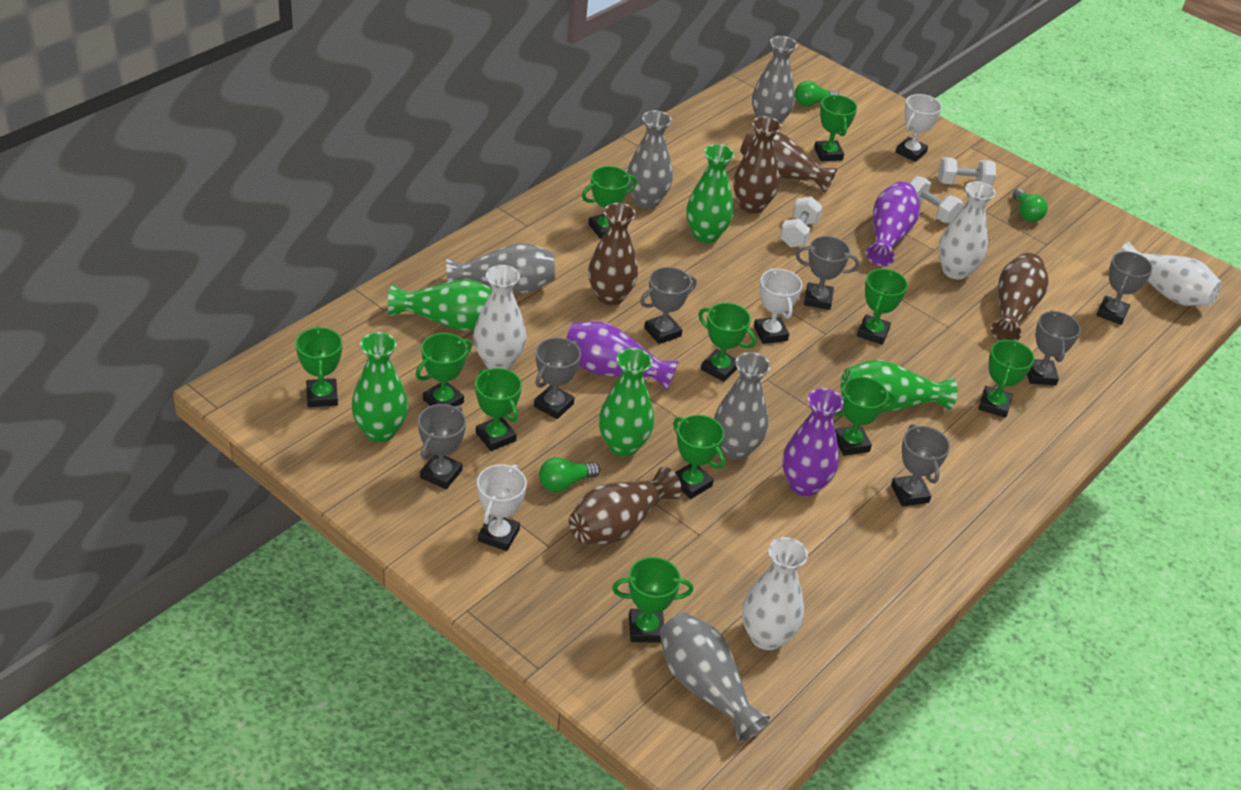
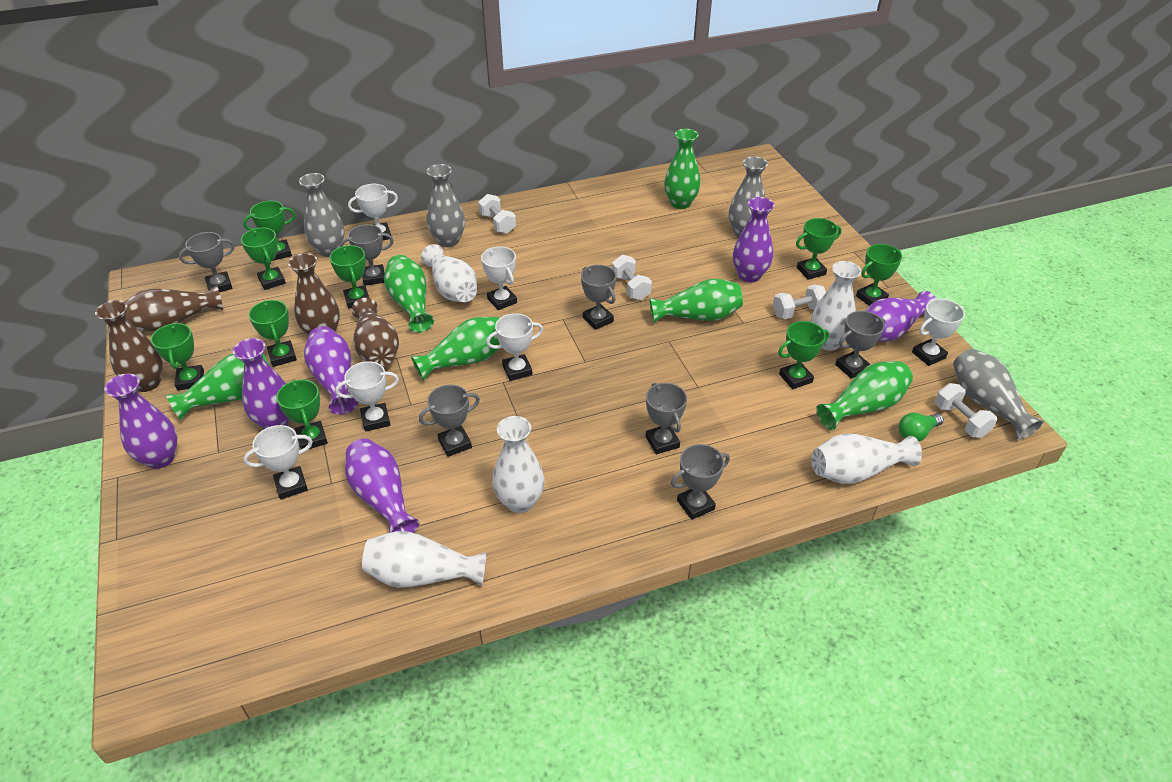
brown vase: [569,467,682,544] [588,203,638,306] [733,116,782,214] [740,130,837,193] [991,253,1049,341] = 5 -> [95,300,163,392] [124,285,223,332] [288,253,340,336] [352,298,399,367] = 4
green light bulb: [539,457,600,492] [795,81,839,107] [1013,188,1048,222] = 3 -> [898,413,944,441] = 1
green trophy: [296,326,342,407] [416,333,472,407] [475,368,522,451] [582,166,637,239] [612,557,693,643] [673,415,725,499] [698,303,756,382] [814,95,857,161] [834,377,895,456] [857,269,908,345] [978,340,1034,418] = 11 -> [151,323,204,391] [241,228,286,290] [243,201,296,261] [249,300,297,367] [276,380,328,449] [329,245,369,309] [778,321,829,389] [796,218,842,280] [856,244,902,306] = 9
green vase: [351,332,408,442] [388,279,492,331] [599,348,654,457] [686,144,734,243] [841,360,957,412] = 5 -> [166,353,270,420] [384,255,434,333] [411,317,500,381] [649,279,743,323] [664,129,701,209] [816,361,913,430] = 6
grey vase: [446,243,555,293] [627,110,673,208] [659,612,770,742] [714,352,771,460] [752,36,797,124] = 5 -> [299,173,345,257] [426,164,465,247] [729,156,768,238] [953,348,1044,440] = 4
purple vase: [566,321,679,390] [782,388,844,496] [866,181,920,266] = 3 -> [105,373,177,469] [233,338,290,429] [304,326,358,415] [345,438,420,533] [733,197,774,283] [865,291,937,342] = 6
white dumbbell: [780,196,823,248] [910,176,963,224] [938,157,996,186] = 3 -> [478,194,516,234] [612,255,652,300] [773,284,826,319] [935,383,997,438] = 4
white trophy: [477,464,527,551] [754,268,802,344] [896,94,942,162] = 3 -> [244,425,313,499] [335,361,399,432] [348,184,398,240] [481,247,517,310] [486,313,543,381] [912,299,965,366] = 6
white vase: [473,265,526,369] [742,537,808,650] [938,181,996,280] [1119,242,1222,306] = 4 -> [362,531,487,588] [421,244,477,302] [492,416,545,513] [811,261,861,351] [811,433,922,484] = 5

